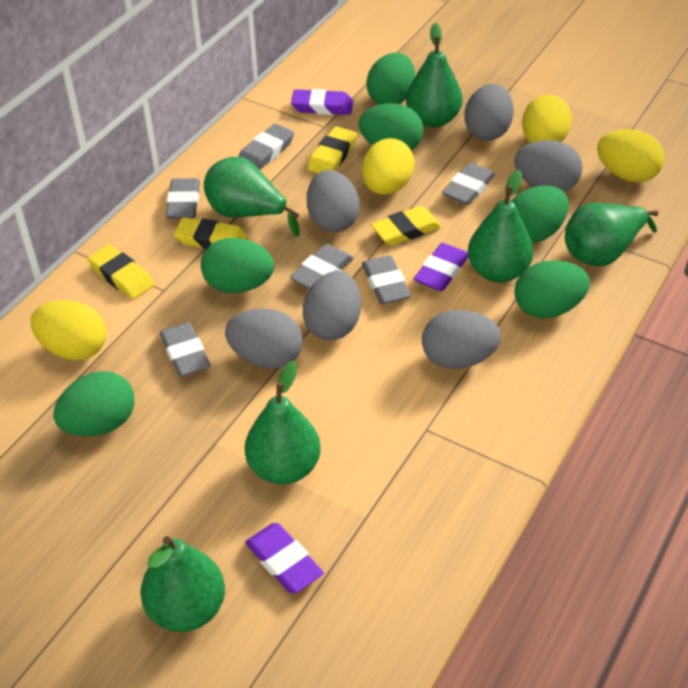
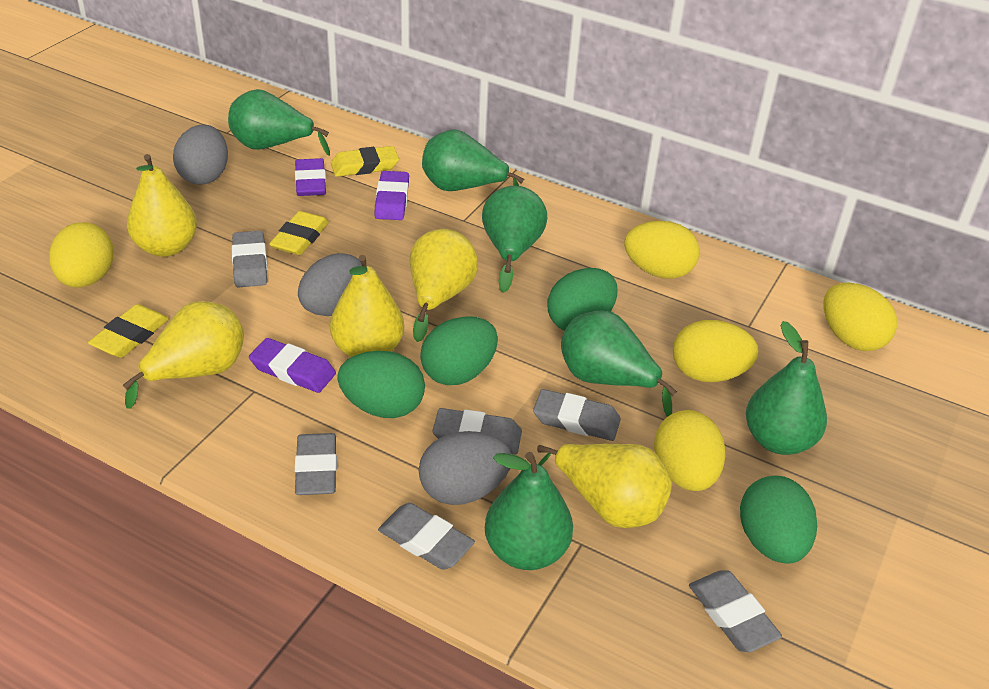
green egg: [53,371,135,437] [201,238,274,293] [358,103,423,150] [366,53,415,105] [511,185,569,243] [515,260,590,318] = 6 -> [337,351,425,418] [420,316,498,385] [548,268,617,331] [740,476,817,564] = 4
grey egg: [225,308,303,368] [303,271,361,340] [307,170,360,232] [422,310,501,369] [465,84,514,141] [514,140,583,191] = 6 -> [173,124,228,185] [298,253,362,316] [419,431,511,505] = 3
yellow egg: [31,300,106,360] [362,138,415,195] [522,95,572,143] [597,129,665,183] = 4 -> [49,222,114,288] [624,221,700,279] [654,410,726,491] [673,320,758,382] [823,283,897,351] = 5
yellow eraser: [87,244,154,299] [174,217,247,249] [307,126,357,173] [371,206,442,245] = 4 -> [88,304,169,358] [269,211,329,255] [331,146,399,177] = 3
yellow pear: none = 0 -> [123,301,244,409] [127,154,197,257] [330,255,404,357] [410,229,478,342] [537,444,672,528] = 5

